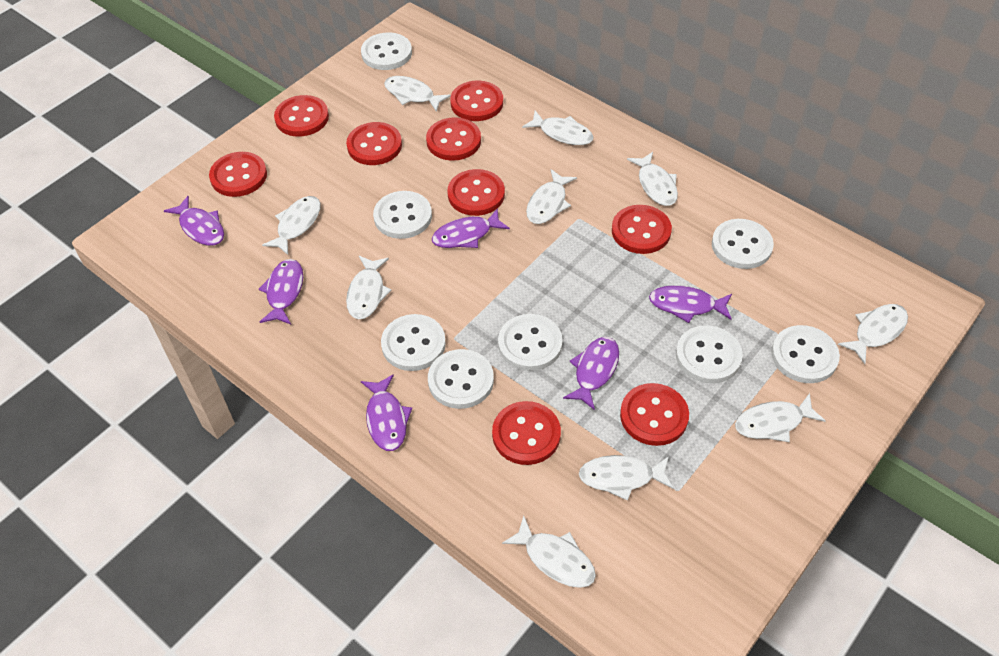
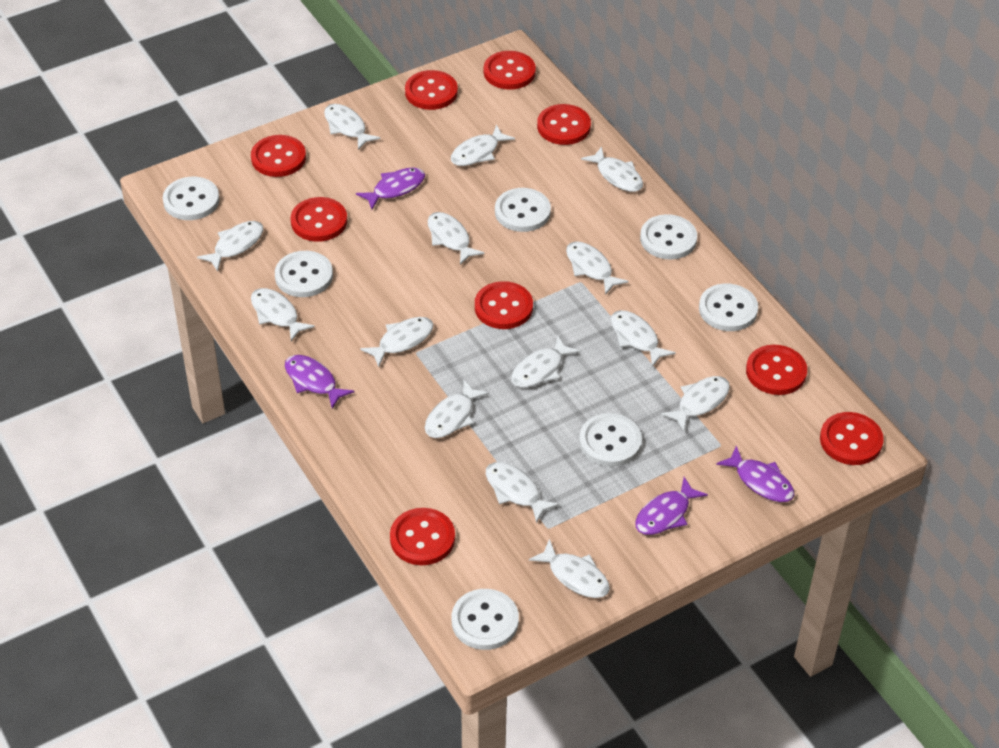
purple fish: [164,196,224,246] [259,259,303,324] [361,374,412,451] [432,208,510,248] [563,337,619,410] [649,285,732,323] = 6 -> [285,355,354,409] [356,168,425,209] [635,477,708,535] [716,446,794,502] = 4
white button: [361,32,412,70] [373,191,432,239] [381,314,446,371] [428,349,494,409] [498,314,563,371] [676,325,743,383] [712,219,774,269] [771,325,840,383] = 8 -> [163,177,220,220] [275,251,333,297] [452,589,519,650] [495,188,551,232] [579,413,642,467] [640,214,697,260] [699,283,758,331] = 7
white fish: [262,196,321,255] [346,256,392,319] [384,76,451,112] [502,516,596,588] [522,110,594,145] [526,169,577,224] [579,455,673,501] [627,152,678,206] [735,393,826,442] [838,304,908,364] = 10 -> [197,221,263,272] [251,288,315,341] [324,104,381,150] [360,317,433,367] [425,380,489,438] [428,212,485,265] [451,125,515,166] [486,462,559,523] [511,336,580,388] [529,539,610,598] [566,241,629,295] [581,146,643,192] [611,310,676,367] [661,376,730,431] = 14

